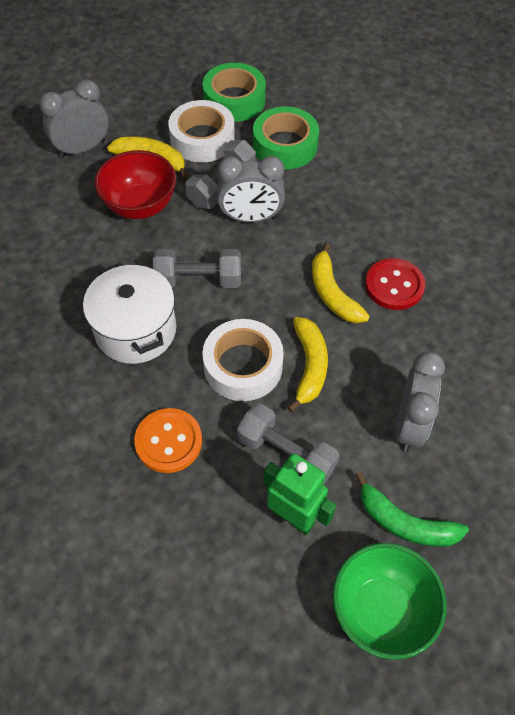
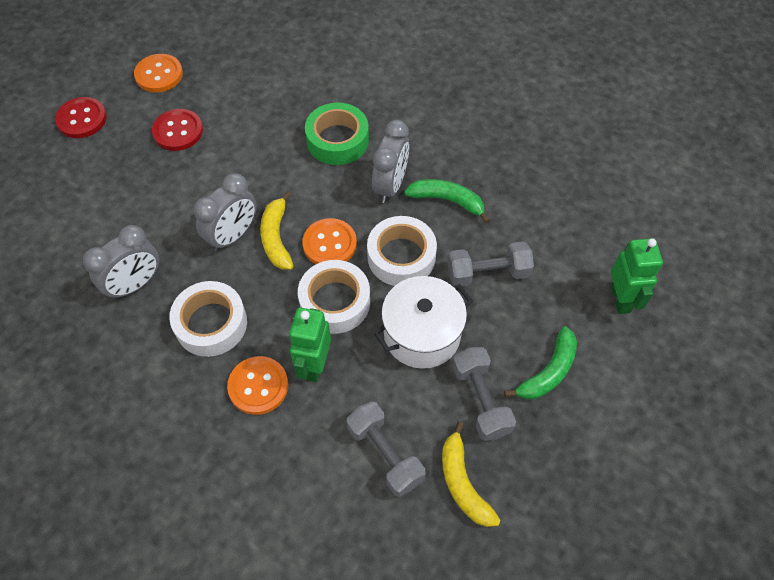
green banana: [355,472,469,547] = 1 -> [404,179,490,223] [504,326,577,399] = 2
green bowl: [333,543,447,660] = 1 -> none = 0
green robot: [264,453,337,535] = 1 -> [289,307,331,382] [611,238,663,314] = 2
green tape: [203,63,266,122] [253,106,319,169] = 2 -> [305,103,369,165] = 1
orange button: [134,408,202,473] = 1 -> [134,54,183,93] [227,356,288,415] [302,218,357,264] = 3
red bowl: [94,150,176,219] = 1 -> none = 0
red button: [365,258,425,310] = 1 -> [55,97,107,138] [152,109,203,151] = 2
white tape: [168,100,235,162] [202,319,284,401] = 2 -> [169,281,247,357] [298,260,370,334] [367,216,437,286] = 3
yellow banana: [107,136,189,179] [287,317,328,412] [312,242,370,323] = 3 -> [260,191,294,270] [442,421,501,527] = 2

